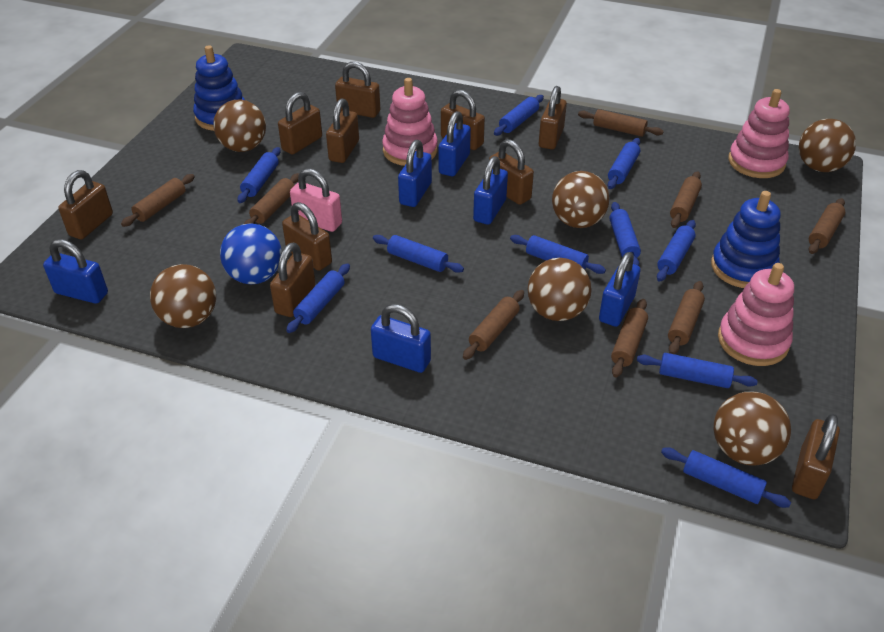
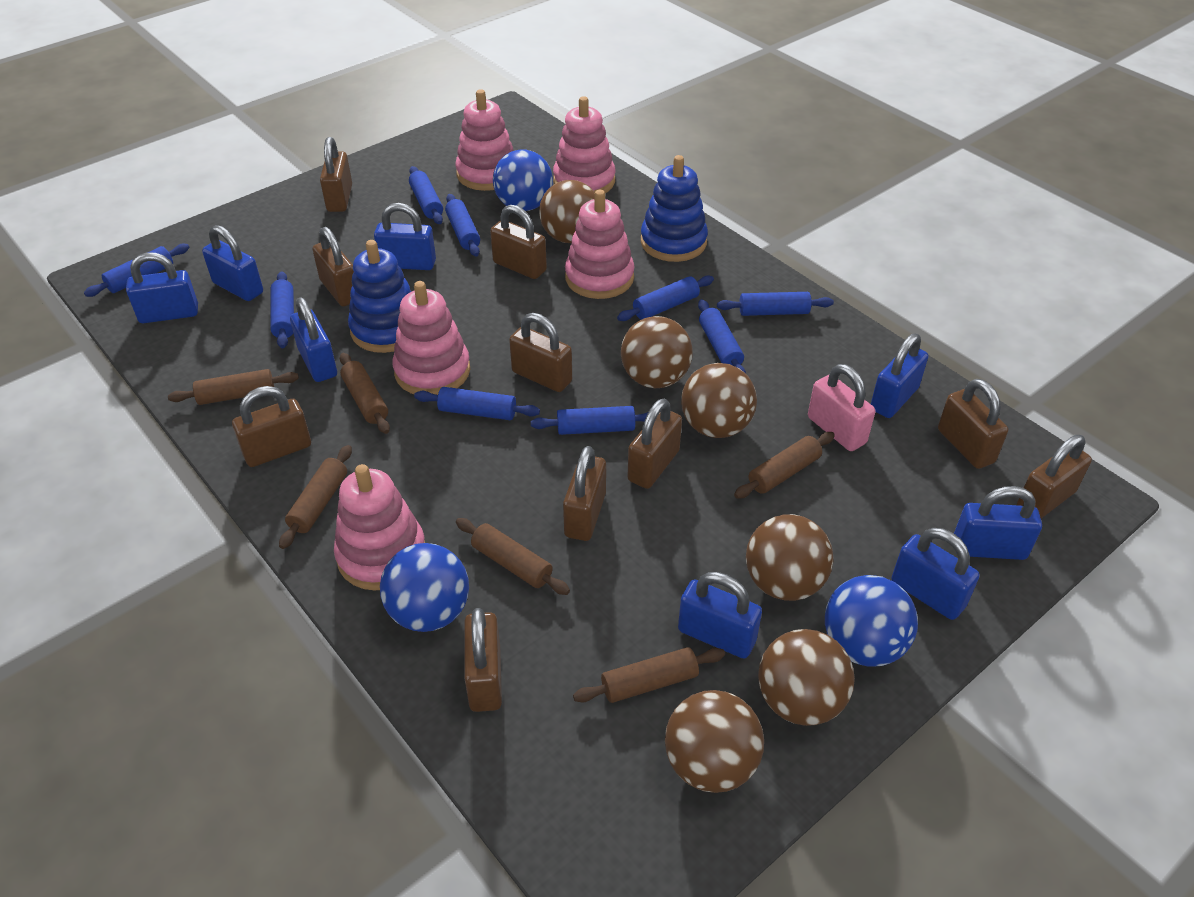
blue ball: [220,223,282,284] = 1 -> [380,543,469,632] [493,150,553,211] [825,575,918,667] = 3
blue padlock: [43,239,108,304] [371,304,431,373] [398,140,432,207] [439,111,471,176] [473,156,508,225] [599,252,640,327] = 6 -> [126,252,198,323] [202,225,263,301] [290,297,337,382] [374,203,436,270] [678,572,762,659] [871,333,928,418] [891,528,980,620] [954,486,1042,560] = 8
blue rolling pin: [237,147,281,203] [286,263,350,333] [373,235,464,273] [494,95,544,136] [510,235,606,274] [608,138,640,189] [609,202,641,266] [637,353,758,388] [657,220,696,282] [661,447,791,508] = 10 -> [84,244,189,297] [270,271,294,348] [409,166,443,224] [414,387,540,420] [445,194,480,256] [531,406,648,435] [617,275,714,321] [698,299,746,374] [717,292,834,316] = 9
brown rolling pin: [121,174,195,227] [244,173,299,224] [463,290,524,360] [578,109,664,137] [611,299,648,377] [668,281,705,354] [670,171,702,228] [809,198,845,254] = 8 -> [168,369,299,405] [279,445,352,549] [340,353,390,434] [456,518,570,595] [573,647,725,703] [734,432,835,499] = 6
pink stacking toy: [382,78,438,166] [718,263,794,366] [728,89,790,178] = 3 -> [334,464,425,590] [392,281,470,395] [455,89,513,191] [553,96,615,193] [565,190,635,299] = 5

